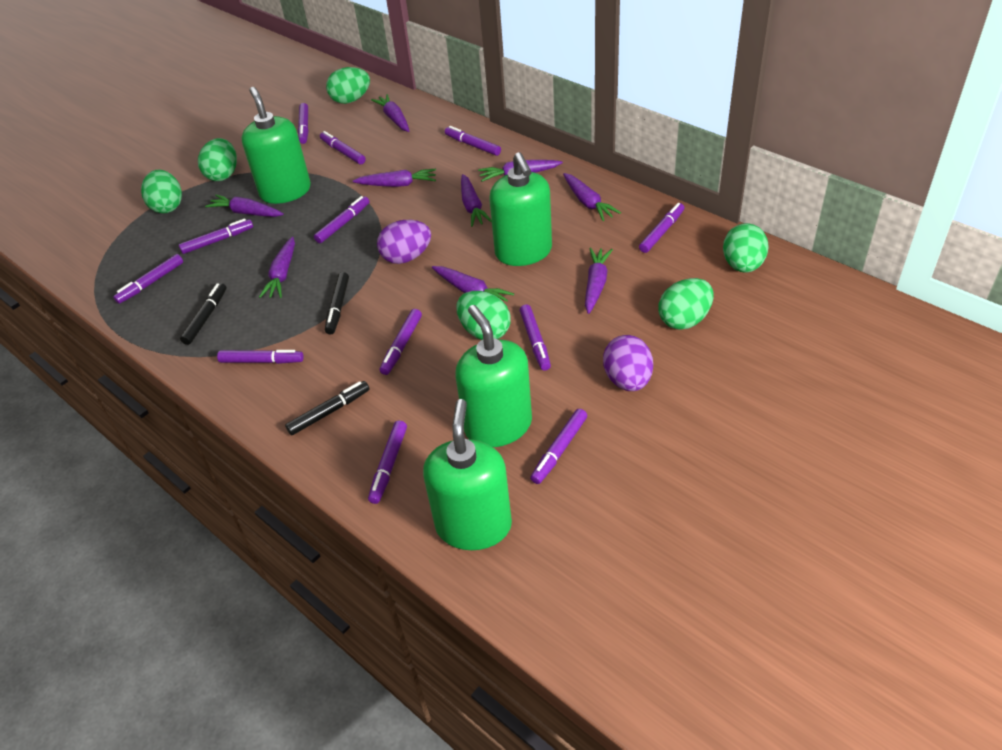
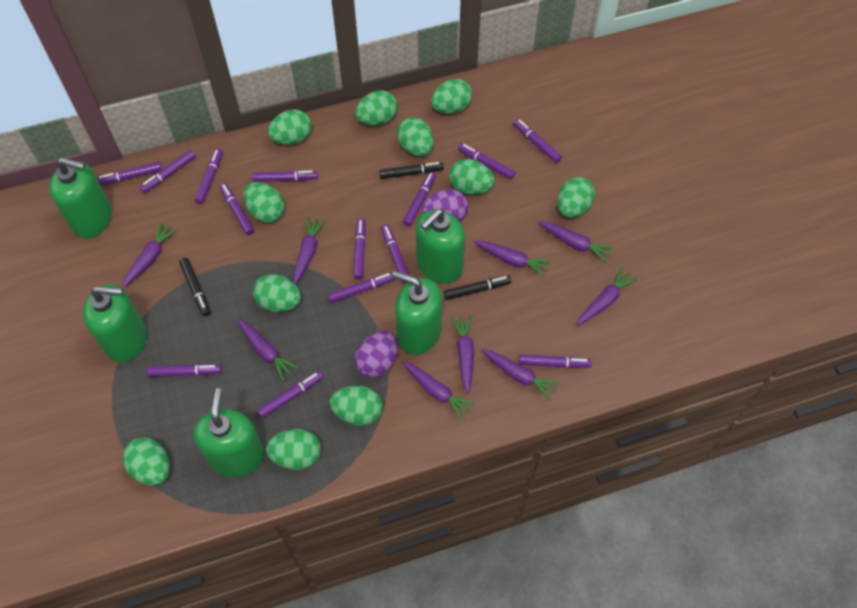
green egg: [141,169,182,213] [198,138,237,181] [326,67,370,104] [456,291,511,340] [658,278,713,330] [723,223,769,273] = 6 -> [122,437,170,485] [243,182,285,223] [253,274,301,312] [266,429,321,470] [268,109,312,145] [330,385,383,426] [355,90,398,126] [397,117,434,156] [431,79,472,114] [449,159,495,195] [557,177,595,218] = 11
green soap dispenser: [241,87,311,204] [423,399,512,550] [456,305,532,447] [489,152,552,266] = 4 -> [49,158,112,238] [83,284,147,362] [193,388,265,477] [392,271,442,355] [416,209,465,283] = 5
purple marker: [113,254,183,304] [179,218,253,254] [217,350,304,364] [298,103,309,144] [314,196,369,243] [320,131,366,164] [368,420,407,504] [380,309,422,375] [445,126,501,156] [520,305,551,371] [530,409,587,484] [639,203,684,253] = 12 -> [97,162,162,185] [140,150,196,193] [147,364,222,377] [195,148,223,204] [219,183,254,235] [252,170,318,182] [257,371,323,418] [328,272,395,303] [353,219,366,280] [381,224,409,283] [403,172,436,226] [458,143,515,179] [513,119,562,163] [518,354,592,368] = 14

